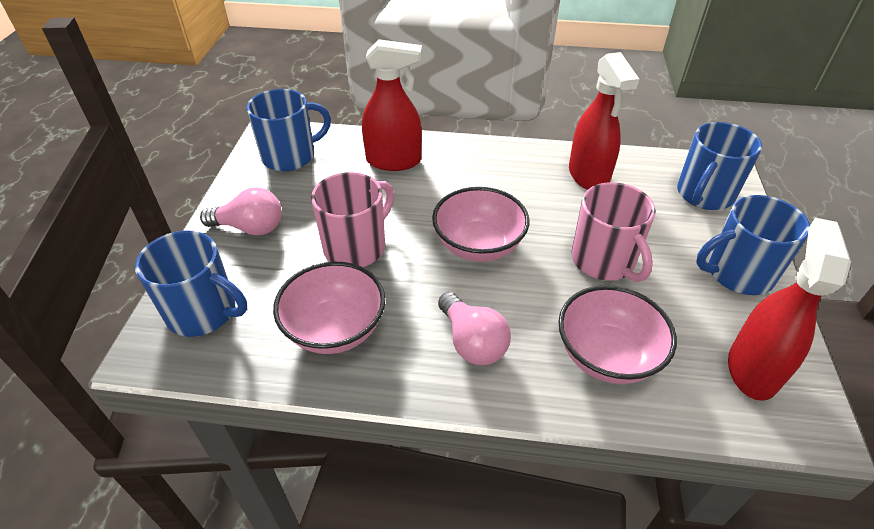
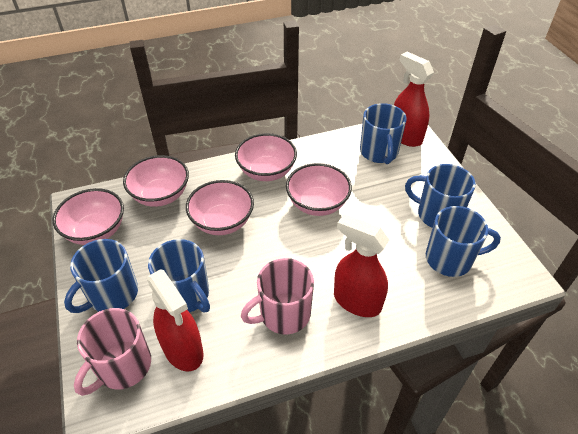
blue mug: [135,231,247,337] [246,89,331,171] [677,122,762,210] [696,195,810,295] = 4 -> [64,239,138,313] [148,239,210,312] [360,103,407,164] [405,164,476,228] [426,206,501,277] = 5
pink bowl: [273,262,385,354] [432,187,530,262] [558,285,677,384] = 3 -> [53,188,124,245] [123,155,189,207] [186,180,254,235] [235,133,297,181] [286,163,352,216] = 5
pink light bulb: [200,187,282,236] [438,292,511,365] = 2 -> none = 0

